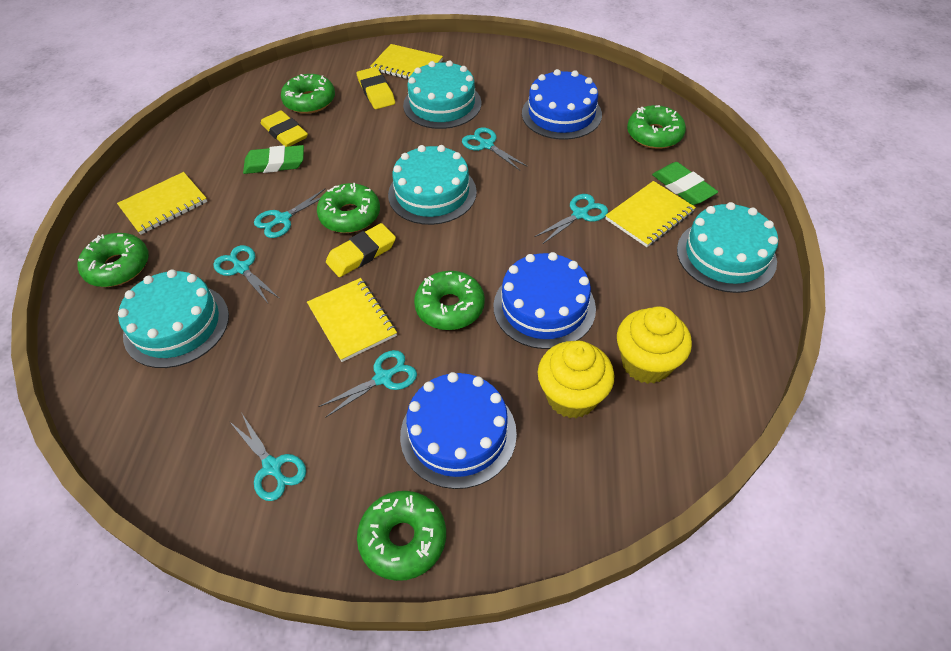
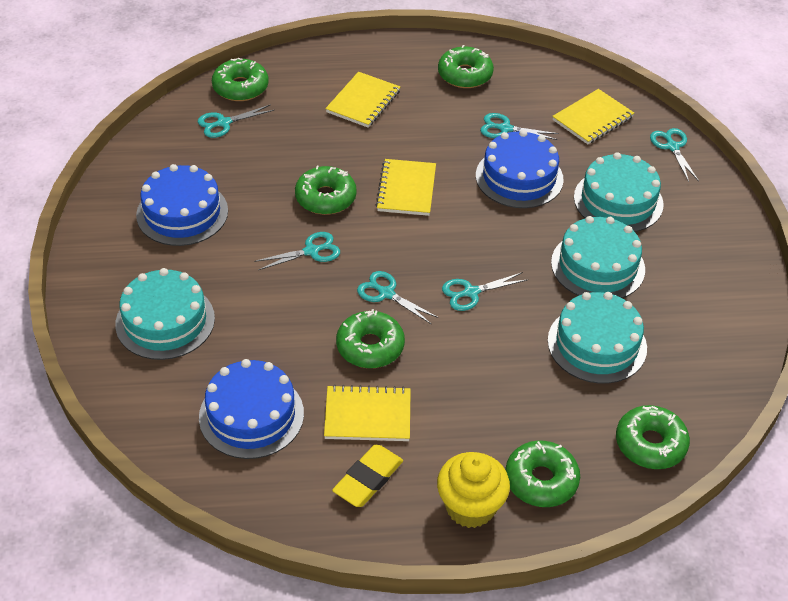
green eraser: [243,145,304,174] [652,162,718,205] = 2 -> none = 0
yellow cupcake: [538,341,614,418] [617,306,692,384] = 2 -> [437,452,510,528] = 1
yellow eraser: [261,110,308,147] [326,223,396,277] [357,67,395,109] = 3 -> [332,445,403,507] = 1

